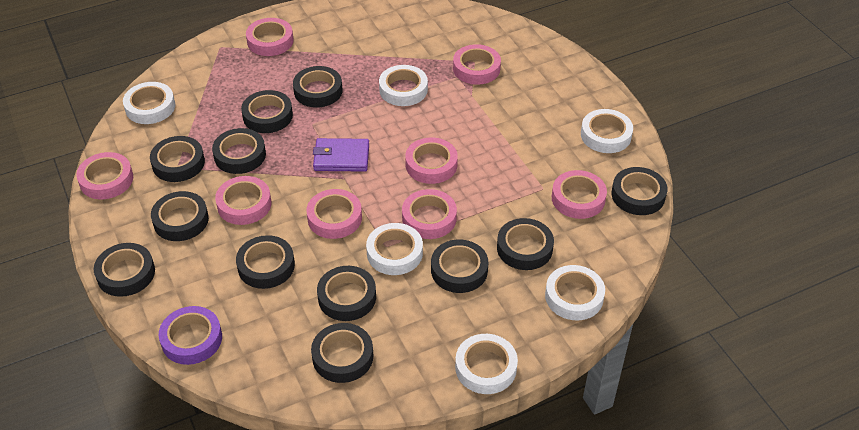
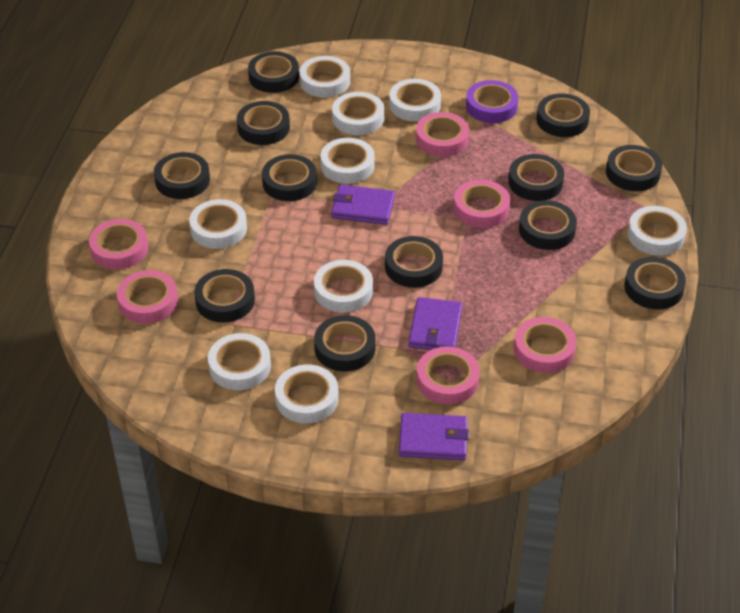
pink tape: [76,152,133,199] [215,176,271,225] [246,18,294,56] [306,189,362,239] [402,189,457,239] [405,138,458,184] [453,44,501,85] [552,170,607,219] = 8 -> [89,219,148,269] [117,270,178,324] [416,112,469,157] [416,346,480,405] [454,180,510,228] [514,317,577,373] = 6
purple wallet: [313,138,369,172] = 1 -> [331,185,395,225] [399,413,469,461] [408,297,462,350] = 3
white tape: [123,82,175,124] [366,223,423,275] [379,65,428,106] [455,334,518,394] [545,265,605,320] [581,109,633,153] = 6 -> [189,199,247,249] [208,333,271,390] [275,364,339,424] [299,56,350,98] [314,260,373,313] [320,138,375,184] [332,92,384,135] [389,79,441,122] [627,206,687,256] = 9

